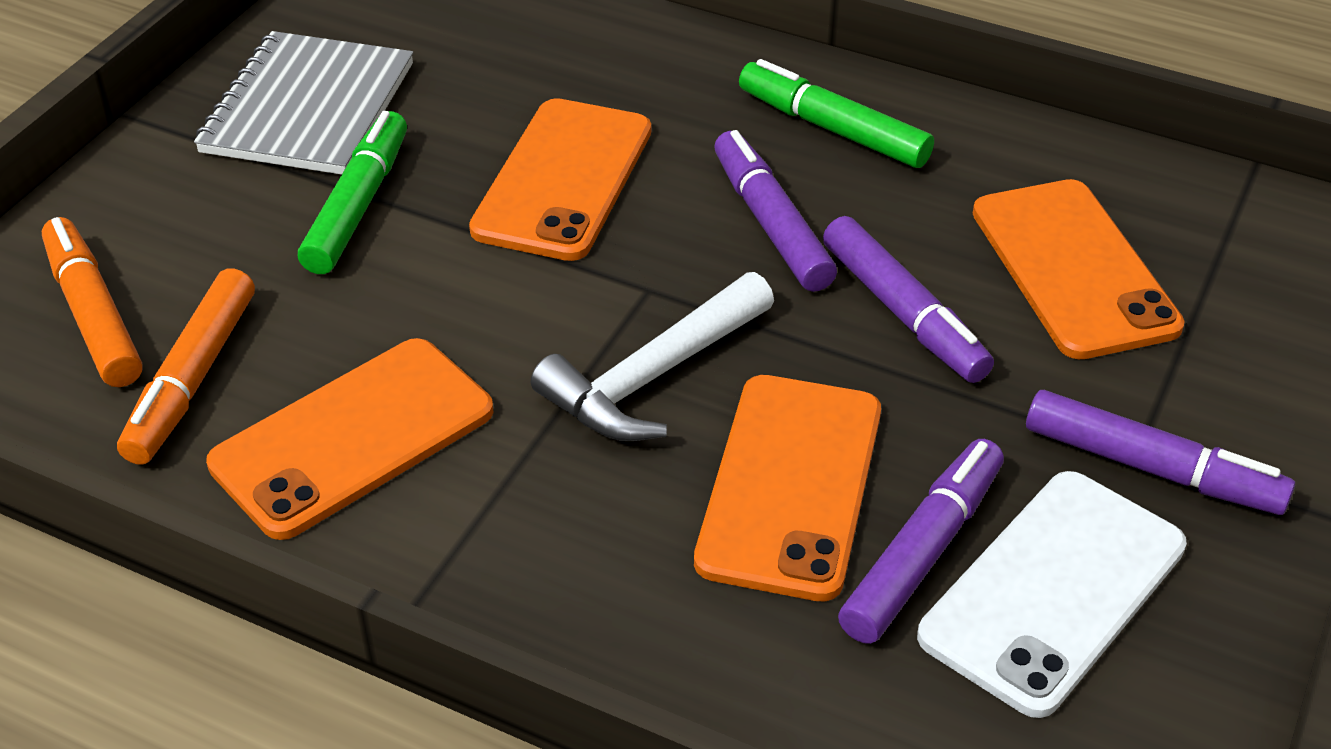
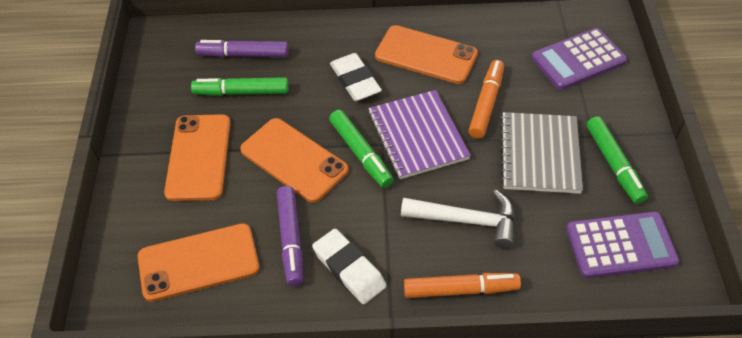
green marker: [298,111,407,274] [739,59,934,168] = 2 -> [191,77,288,96] [329,110,393,188] [586,116,648,204] = 3
purple calculator: none = 0 -> [532,28,627,90] [566,211,679,278] = 2
purple marker: [714,130,837,292] [823,216,994,383] [838,439,1004,644] [1026,390,1295,515] = 4 -> [195,40,288,57] [277,186,303,286] = 2
purple notebook: none = 0 -> [368,90,471,179] = 1
white eraser: none = 0 -> [312,229,387,304] [330,53,382,101] = 2
white phone: [917,471,1187,718] = 1 -> none = 0

